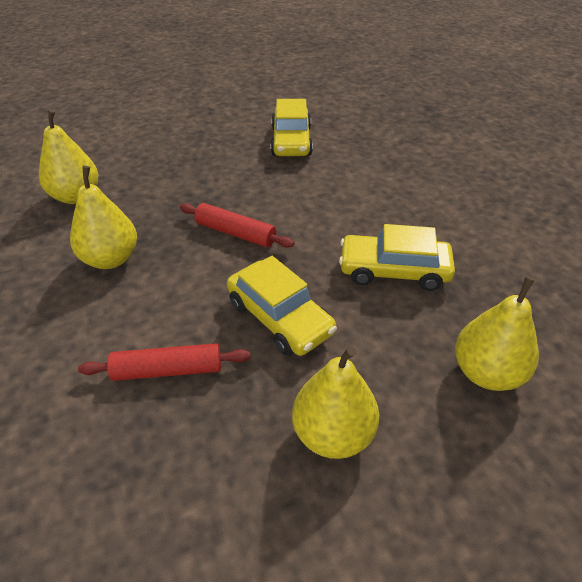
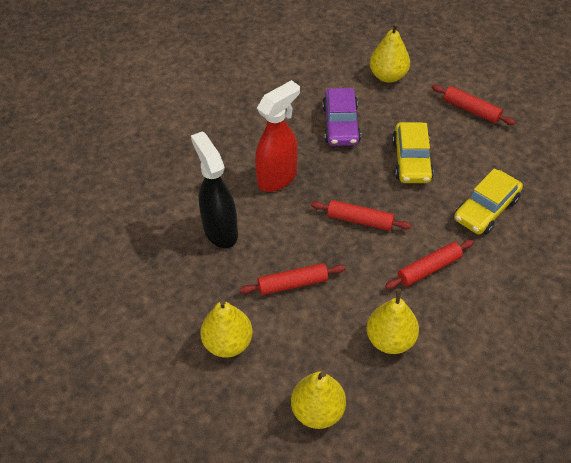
black spray bottle: none = 0 -> [191,131,238,248] = 1
purple car: none = 0 -> [322,88,361,146] = 1
red rolling pin: [78,343,251,381] [180,203,294,248] = 2 -> [240,263,345,295] [311,200,411,231] [385,240,474,289] [432,85,516,125] = 4
red spray bottle: none = 0 -> [255,80,300,192] = 1
yellow car: [227,256,337,356] [270,99,313,156] [339,224,455,291] = 3 -> [392,122,434,183] [454,169,523,235] = 2

